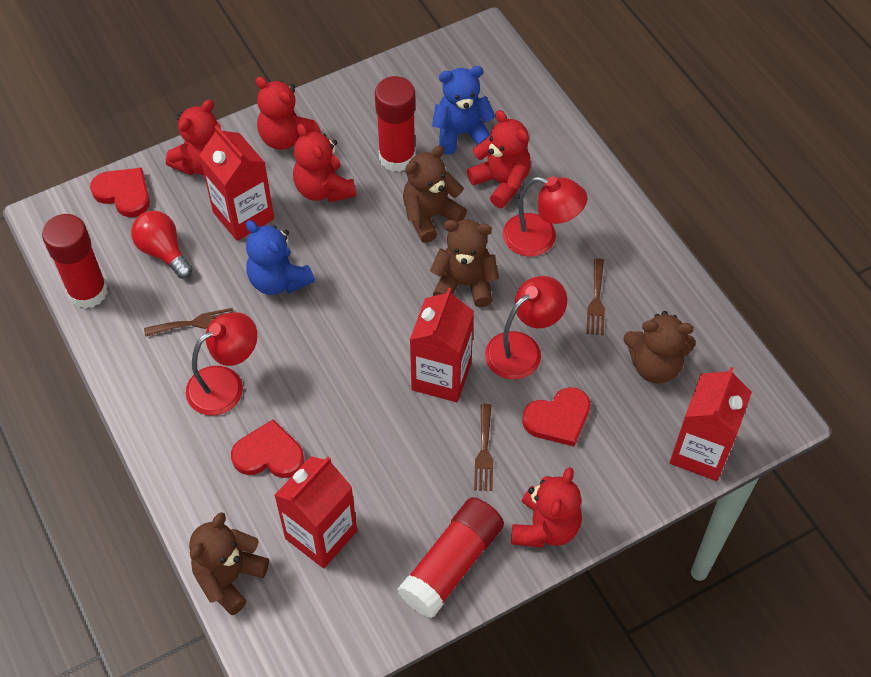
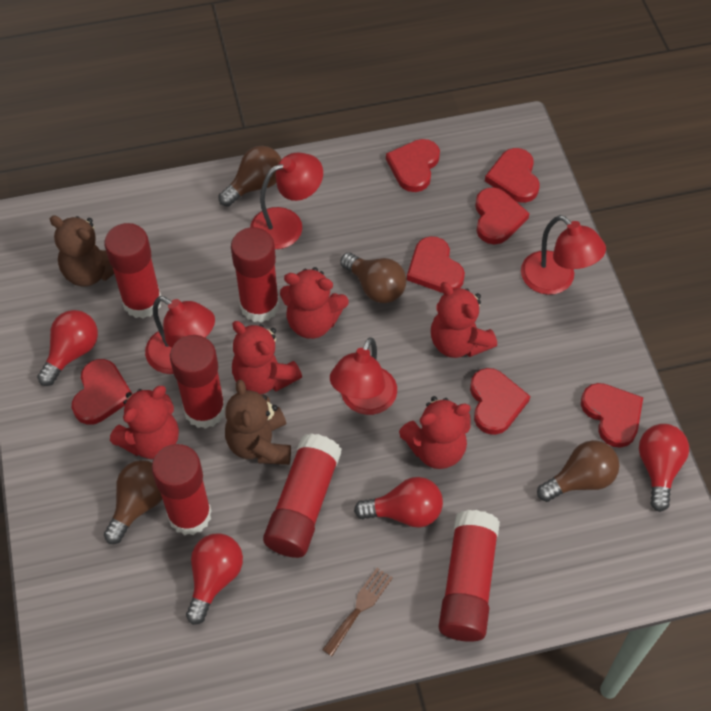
blue teddy bear: [246,220,315,295] [432,66,495,155] = 2 -> none = 0
brown fork: [144,308,233,337] [474,404,493,491] [586,258,605,335] = 3 -> [322,568,393,656] = 1
brown light bulb: none = 0 -> [104,460,162,544] [219,146,281,207] [340,252,407,303] [537,440,620,502] = 4
brown teddy bear: [189,512,269,615] [403,146,467,243] [430,220,499,307] [623,311,696,383] = 4 -> [50,215,114,287] [225,380,291,465] = 2
red carton: [199,125,274,241] [274,456,357,568] [410,288,474,402] [670,367,752,481] = 4 -> none = 0
red glue stick: [42,214,108,309] [375,76,416,172] [397,497,504,618] = 3 -> [104,223,161,318] [152,444,212,535] [170,335,226,429] [231,227,279,323] [263,433,342,558] [439,510,500,642] = 6
red heart: [90,168,150,217] [231,419,304,478] [522,387,591,447] = 3 -> [72,359,132,425] [386,139,440,192] [407,236,465,293] [470,368,530,435] [475,187,530,244] [485,148,540,203] [581,383,643,448] = 7
red lamp: [186,312,257,416] [485,276,567,380] [503,176,587,256] = 3 -> [145,296,215,374] [250,152,323,249] [330,337,397,415] [521,215,606,295] = 4
red light bulb: [131,211,193,278] = 1 -> [37,310,98,386] [186,533,243,625] [354,477,443,528] [639,424,689,512] = 4

